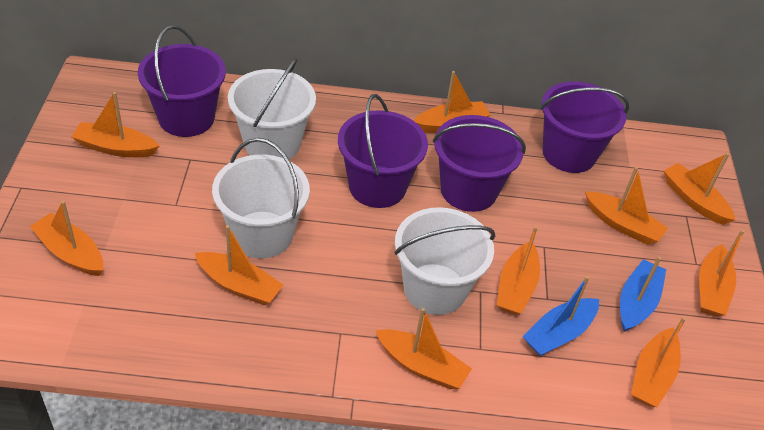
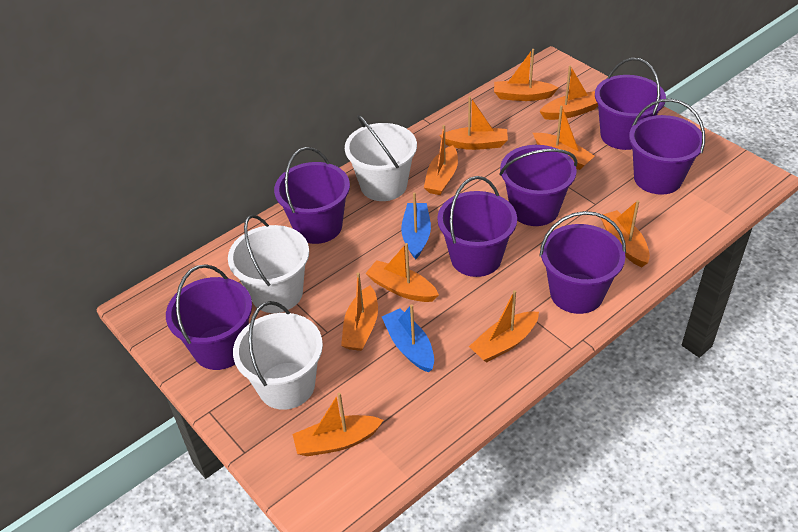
purple bucket: [138,25,226,137] [338,94,428,208] [433,115,526,212] [540,82,629,173] = 4 -> [166,264,252,370] [274,147,350,244] [437,176,517,277] [500,145,577,226] [539,211,626,314] [595,58,666,150] [629,99,705,195] = 7

